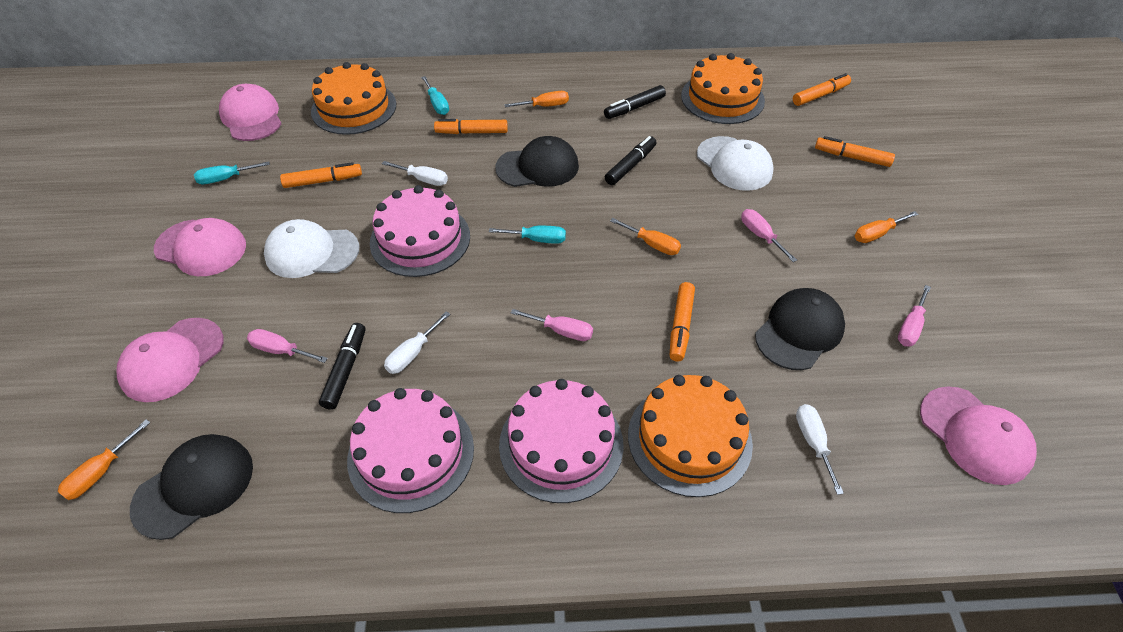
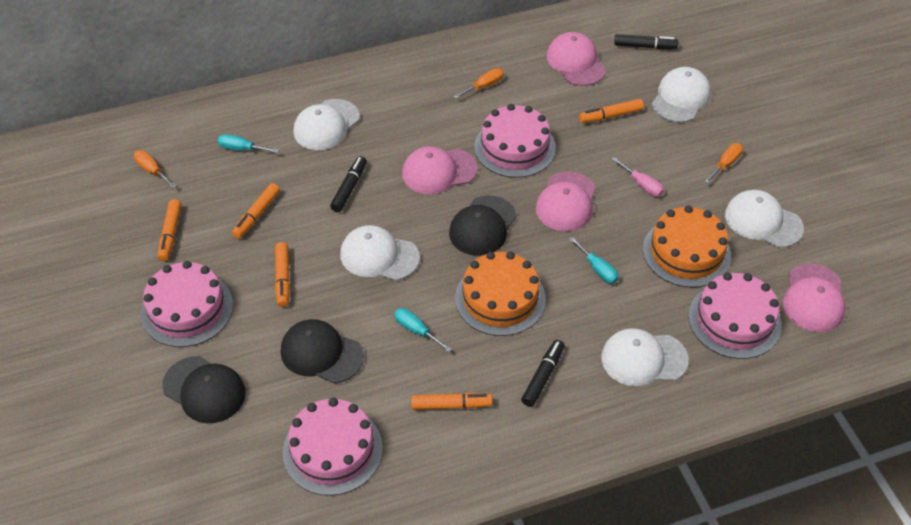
orange cake: [311,62,396,135] [628,375,753,497] [681,53,765,124] = 3 -> [455,252,546,336] [643,205,731,288] = 2
orange screwdriver: [57,419,151,500] [504,91,569,107] [610,218,681,255] [855,211,918,243] = 4 -> [134,150,176,188] [454,68,504,99] [704,143,743,184] = 3
pink cake: [347,388,474,513] [370,185,470,277] [499,379,624,503] = 3 -> [141,261,233,347] [283,398,383,496] [474,104,556,178] [689,272,782,359] = 4
pink screwdriver: [247,329,328,363] [511,309,593,341] [741,209,797,262] [898,285,931,347] = 4 -> [611,157,664,196] = 1
white cap: [264,219,359,278] [697,136,774,191] = 2 -> [293,99,360,150] [340,225,420,281] [601,328,689,386] [652,67,711,123] [725,190,804,248] = 5
white screwdriver: [382,161,448,186] [384,311,450,374] [796,404,844,495] = 3 -> none = 0

